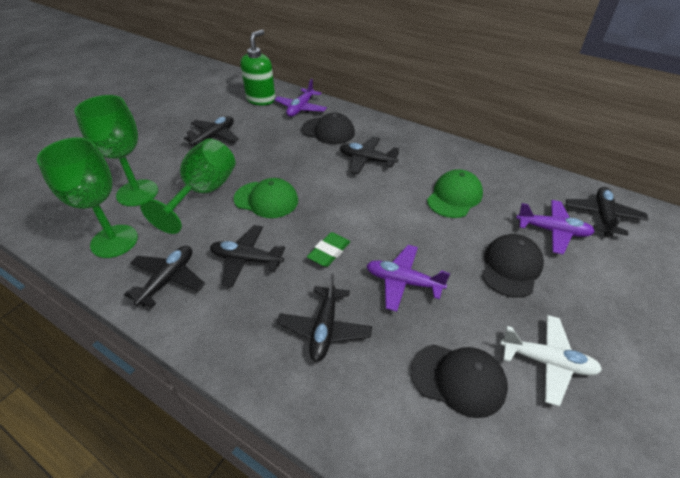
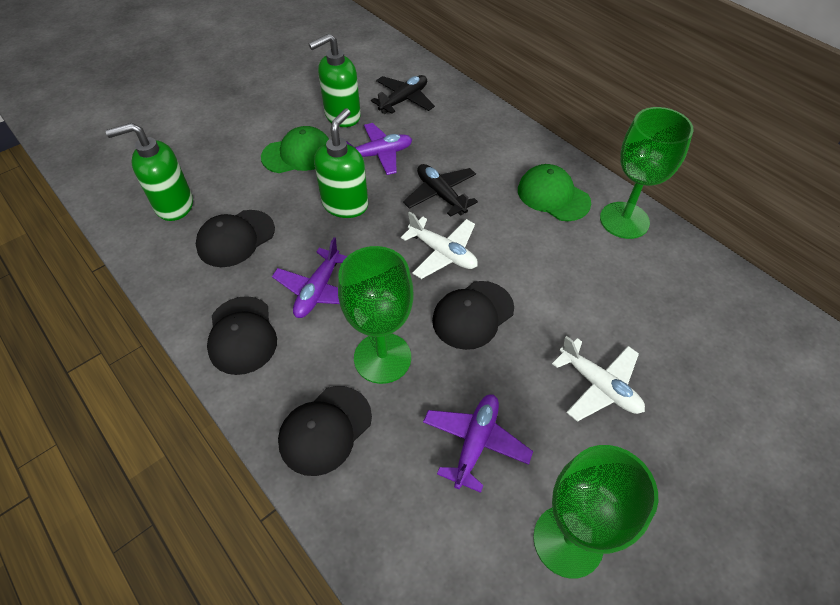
black cap: [301,113,355,145] [411,344,508,418] [482,234,544,298] = 3 -> [196,210,275,267] [207,296,277,375] [278,386,372,476] [432,281,514,350] = 4
black plane: [124,246,205,308] [184,116,239,147] [210,225,285,287] [277,274,372,362] [339,137,399,174] [566,187,648,237] = 6 -> [371,75,435,114] [403,164,478,217] = 2
green eraser: [307,232,350,267] = 1 -> none = 0
green soap dispenser: [240,30,276,105] = 1 -> [106,123,193,221] [309,33,361,127] [314,108,368,218] = 3
white plane: [500,315,602,407] = 1 -> [401,212,478,279] [552,336,645,422] = 2

